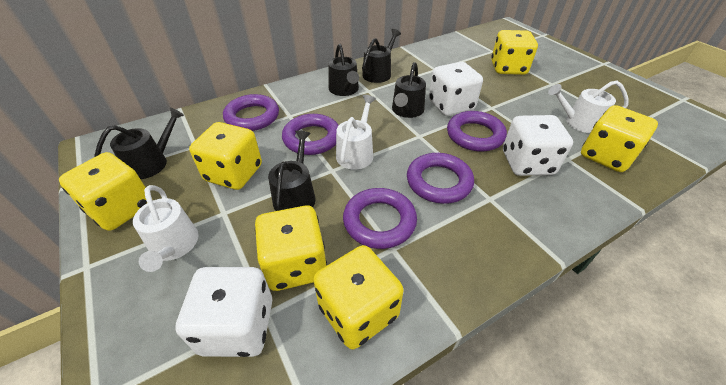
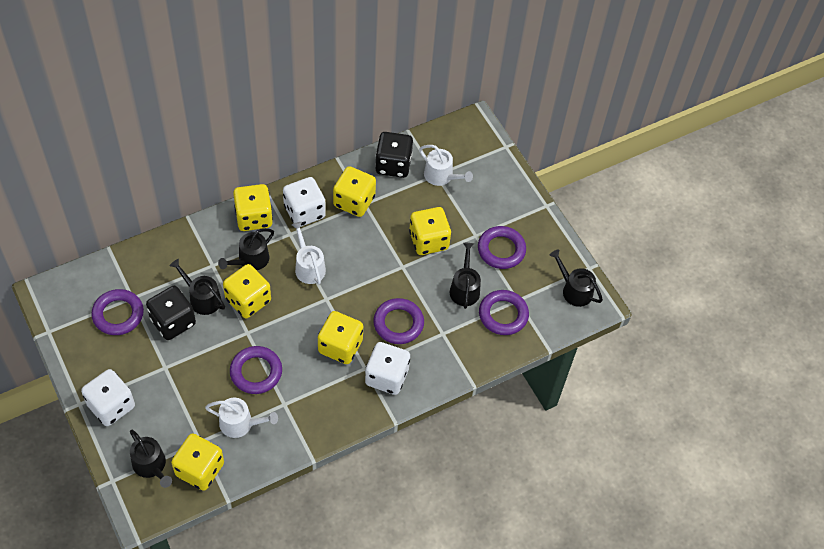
black dice: none = 0 -> [146,286,196,340] [375,132,413,178] = 2

